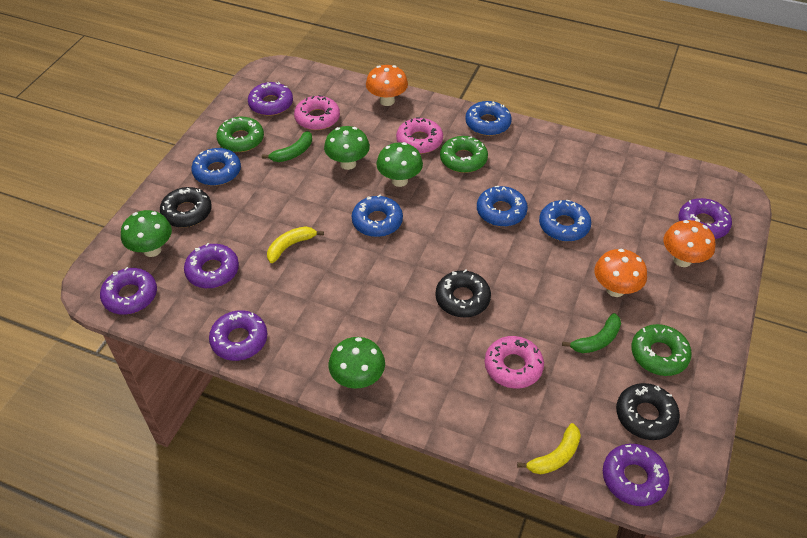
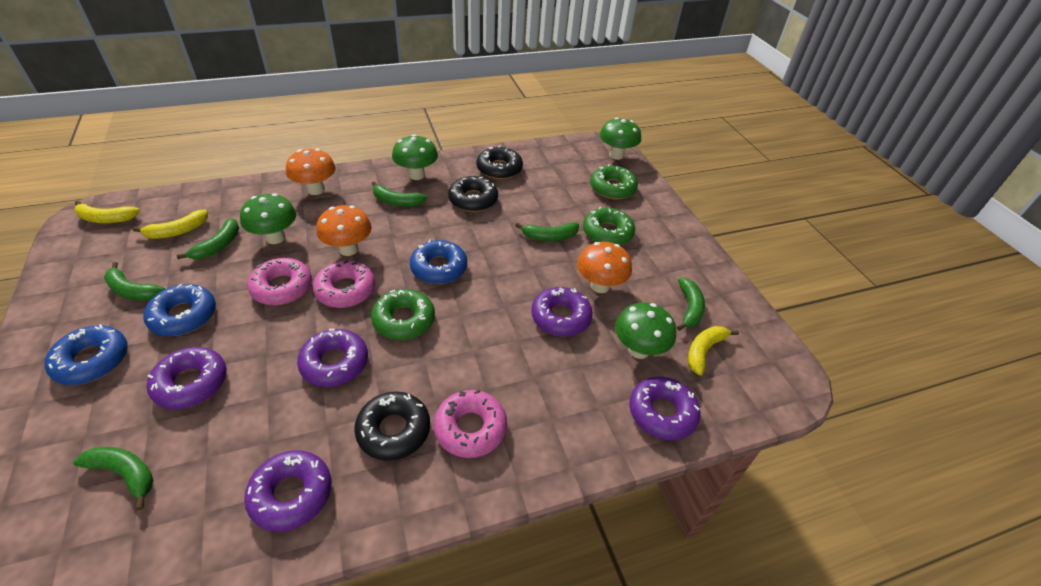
blue donut: [191,148,241,186] [352,195,403,237] [465,101,512,136] [477,186,528,227] [539,199,591,242] = 5 -> [44,324,128,385] [143,284,216,336] [410,239,467,284] = 3
green banana: [262,131,312,162] [562,313,621,353] = 2 -> [73,447,154,510] [104,262,165,300] [176,218,239,259] [371,181,427,207] [515,222,579,241] [677,278,705,331] = 6
purple donut: [100,267,157,314] [184,243,239,288] [209,310,268,361] [248,82,293,116] [603,444,670,506] [679,198,732,239] = 6 -> [147,347,227,409] [244,450,331,532] [297,329,368,387] [531,287,593,336] [629,377,701,440] = 5
yellow banana: [267,226,324,263] [517,423,581,474] = 2 -> [74,200,140,223] [133,210,208,239] [688,326,739,375] = 3

